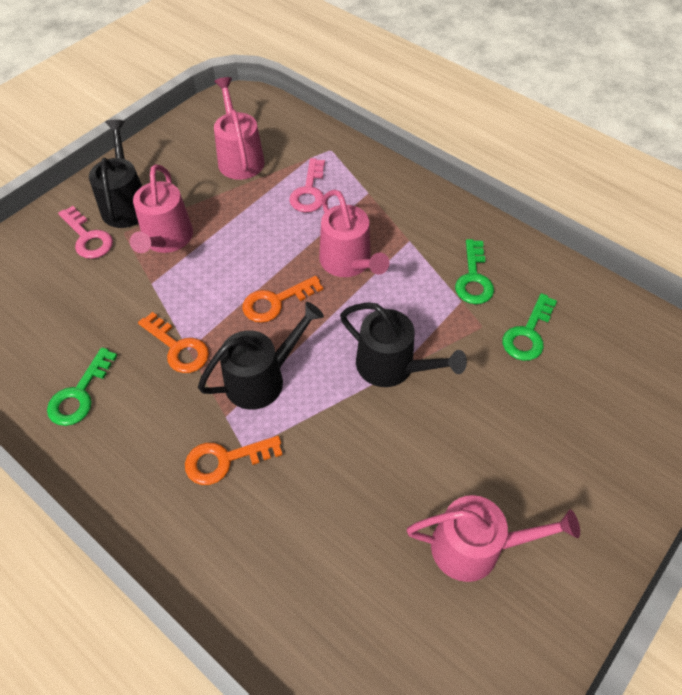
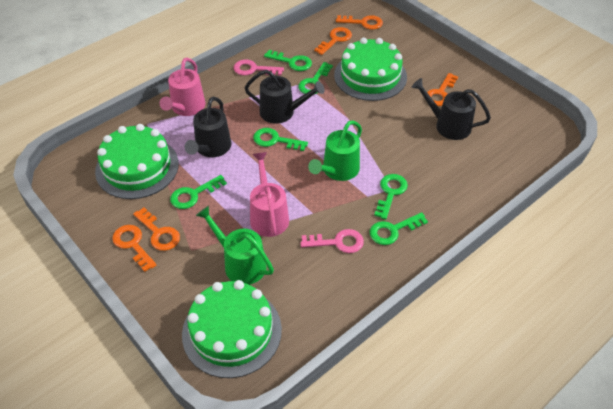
green cake: none = 0 -> [95,124,179,199] [182,280,282,378] [334,38,407,101] = 3
green key: [47,347,117,426] [455,239,494,304] [503,293,557,361] = 3 -> [170,175,227,209] [253,128,308,151] [264,50,312,71] [298,62,333,94] [370,212,428,245] [374,174,408,220] = 6
green watering can: none = 0 -> [196,206,274,285] [308,120,362,181] = 2
orange key: [138,312,209,373] [185,436,282,485] [242,276,323,323] = 3 -> [112,225,157,272] [133,207,180,251] [314,27,352,55] [336,15,383,30] [427,73,458,106] = 5
pink watering can: [130,164,193,253] [214,77,265,180] [319,190,389,277] [407,495,580,582] = 4 -> [160,58,205,116] [250,152,289,237] = 2

